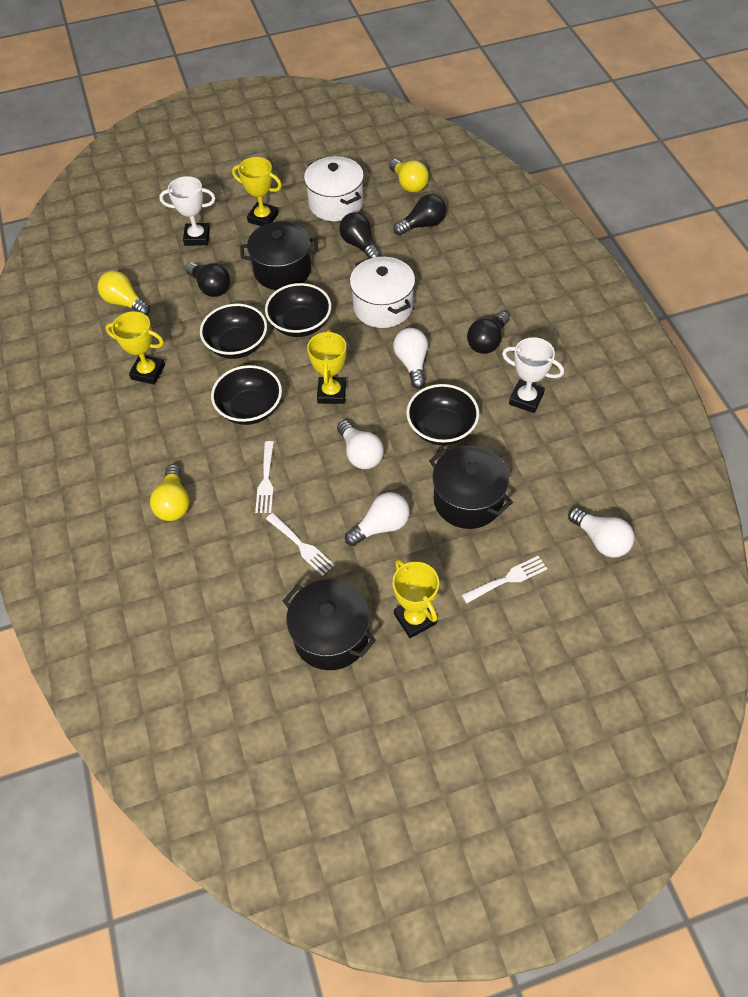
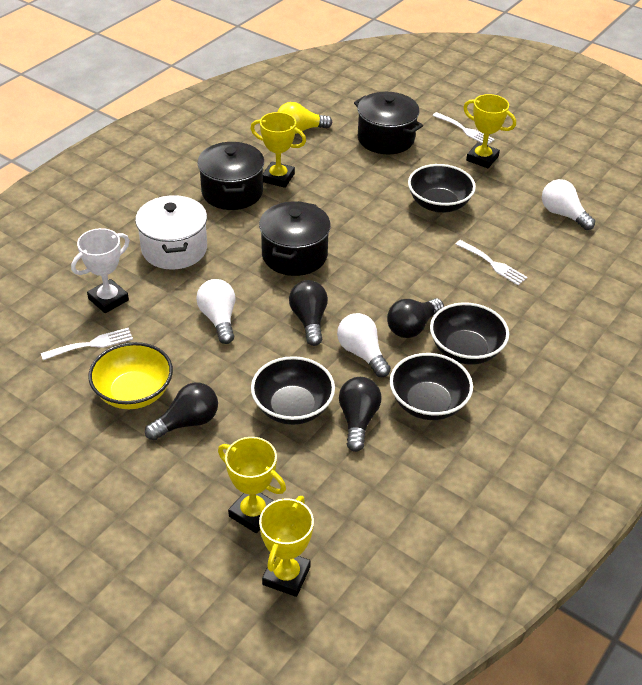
white light bulb: [337,420,384,469] [345,492,410,546] [393,328,428,389] [568,508,634,557] = 4 -> [196,279,235,344] [337,313,391,377] [542,179,595,230] = 3
white pot: [304,156,364,221] [350,257,415,328] = 2 -> [135,195,207,270] = 1
white trophy: [159,176,215,246] [502,337,564,413] = 2 -> [71,228,130,313] = 1
yellow bowl: none = 0 -> [88,342,173,409] = 1
yellow light bulb: [98,271,150,316] [150,464,190,521] [389,159,429,192] = 3 -> [277,102,332,134] = 1

